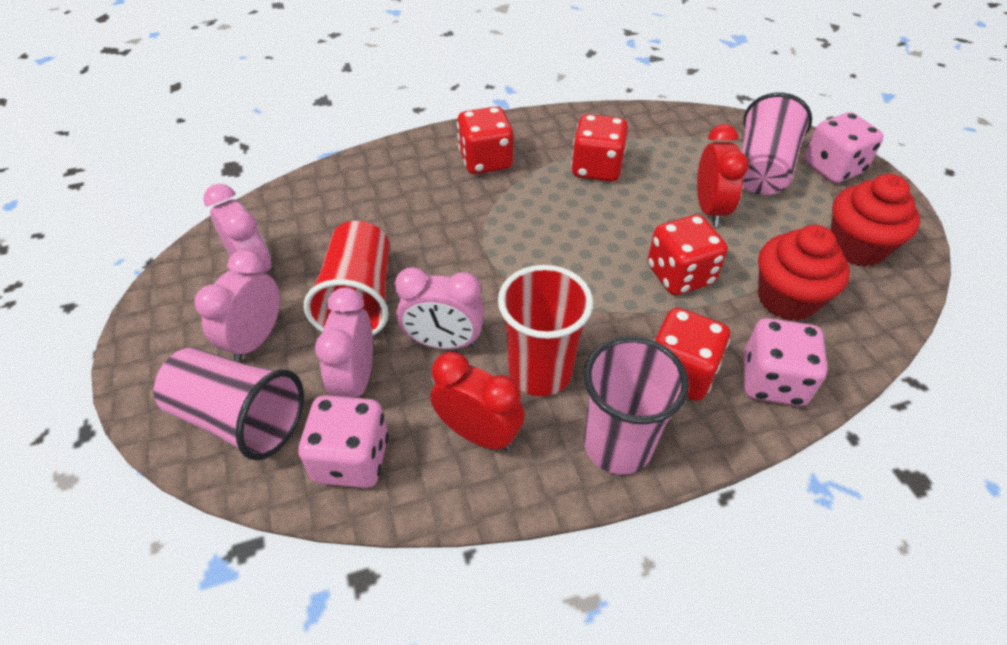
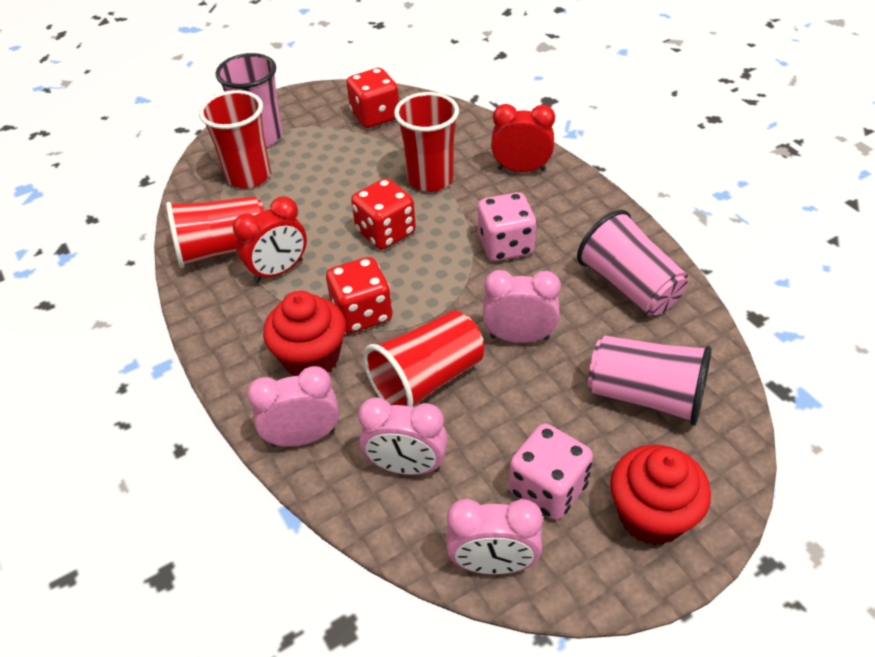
pink dice: [298,395,389,488] [743,318,828,406] [804,112,884,183] = 3 -> [478,192,537,261] [509,424,593,520] = 2
red cup: [304,221,390,336] [498,265,593,396] = 2 -> [166,196,264,268] [199,90,271,189] [364,311,484,407] [394,92,459,192] = 4
red dice: [457,106,513,174] [571,114,628,182] [648,214,728,295] [653,307,730,401] = 4 -> [326,257,392,333] [346,68,399,128] [351,178,416,250] = 3

